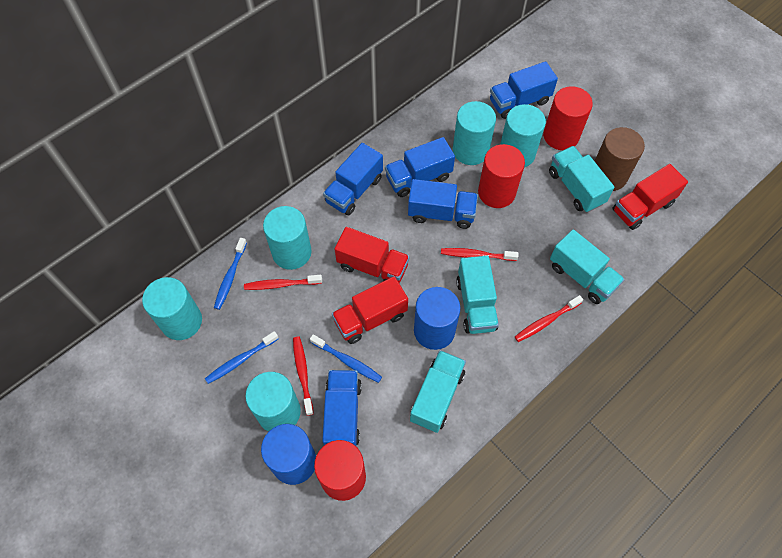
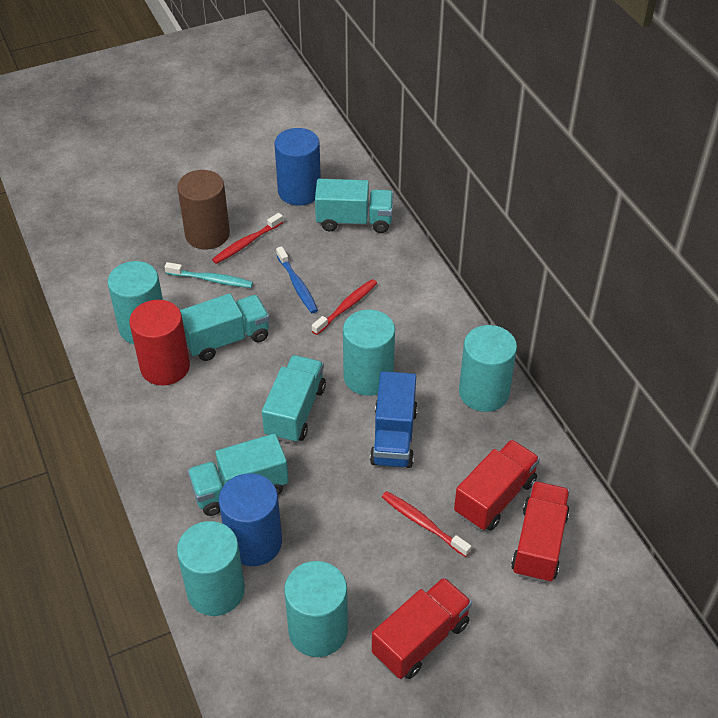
blue toothbrush: [205,331,279,384] [214,238,247,310] [310,334,382,383] = 3 -> [276,246,318,313] = 1
blue truck: [322,370,362,446] [323,143,383,215] [385,137,455,197] [408,179,478,229] [490,61,558,119] = 5 -> [370,371,418,468] = 1
red cylinder: [314,440,366,501] [478,144,525,208] [543,86,593,150] = 3 -> [129,300,190,385] = 1
red toothbrush: [244,275,322,290] [293,337,314,416] [441,248,519,261] [515,295,583,342] = 4 -> [212,213,283,264] [312,279,377,335] [382,491,472,557] = 3
turquoise toothbrush: none = 0 -> [165,262,253,288] = 1

